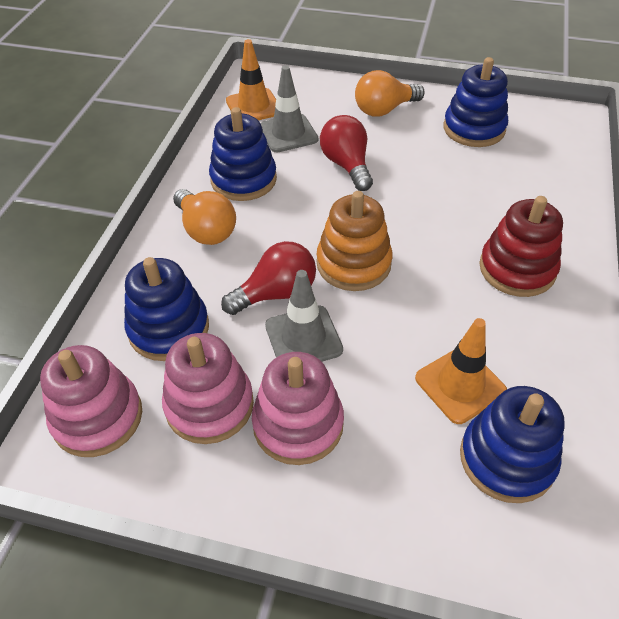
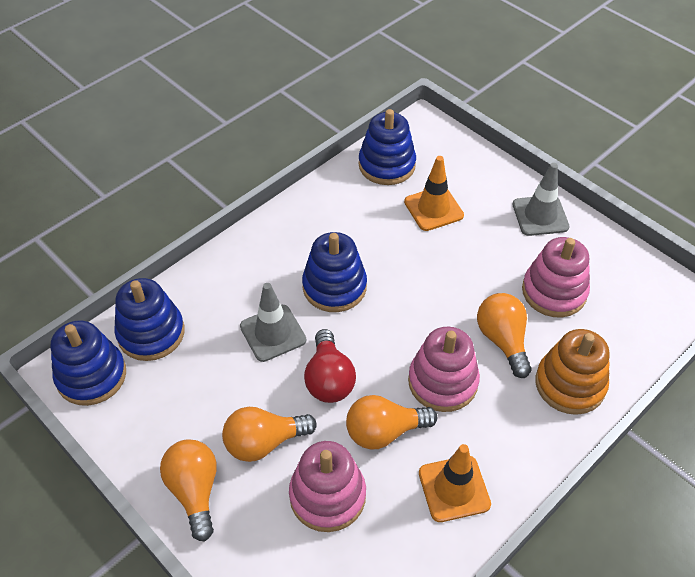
orange light bulb: [173,189,236,245] [355,70,425,117] = 2 -> [160,439,217,542] [222,407,317,462] [346,395,437,450] [477,293,532,378] = 4
red light bulb: [221,241,316,315] [320,115,373,191] = 2 -> [304,329,356,403] = 1
red stacking toy: [479,196,563,297] = 1 -> none = 0

